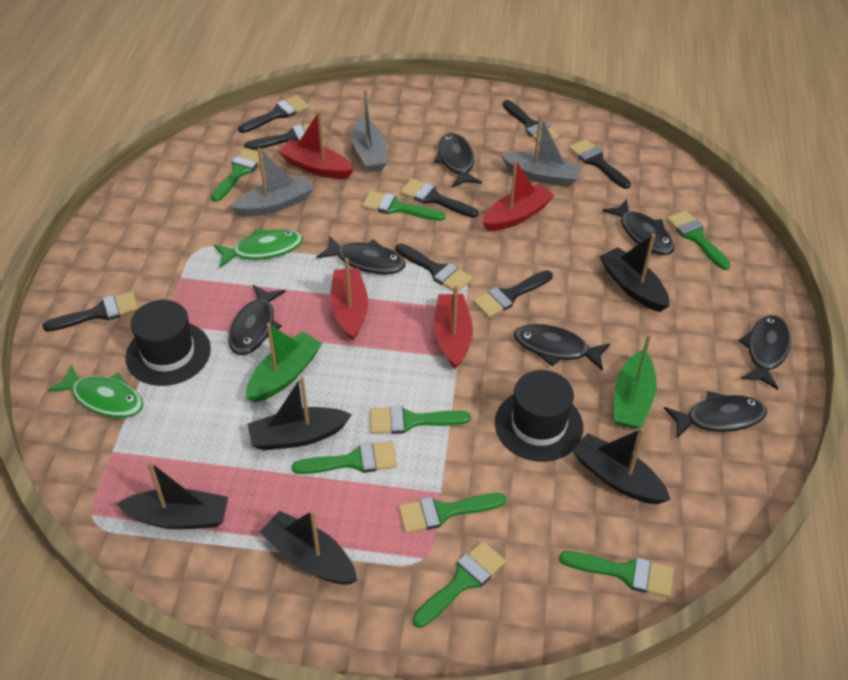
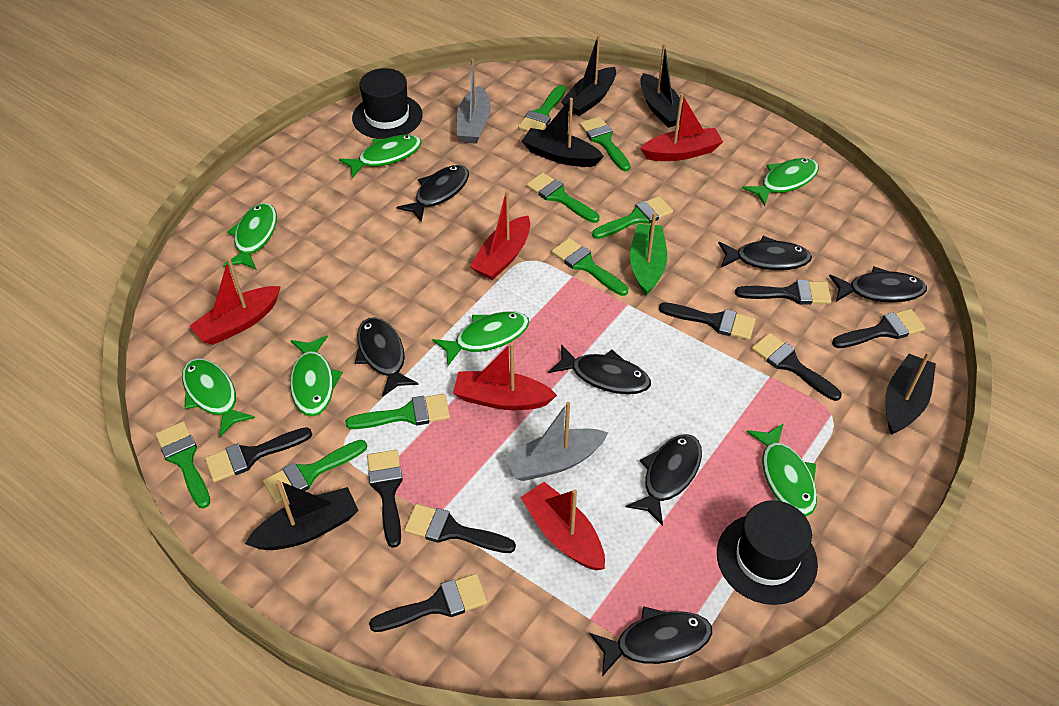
green boat: [246,323,322,403] [614,334,657,429] = 2 -> [630,212,668,295] = 1
green fish: [48,365,143,418] [214,229,303,268] = 2 -> [182,358,255,437] [223,203,277,270] [290,335,343,416] [339,135,422,178] [432,311,529,366] [742,158,819,206] [747,423,817,516] = 7
grey boat: [231,148,314,217] [352,89,387,172] [501,115,582,187] = 3 -> [457,58,491,144] [504,402,608,481] = 2
red boat: [278,111,354,179] [330,258,368,341] [434,285,473,369] [482,160,555,231] = 4 -> [190,258,281,345] [453,342,557,410] [470,191,530,280] [520,482,605,571] [640,94,723,161] = 5

